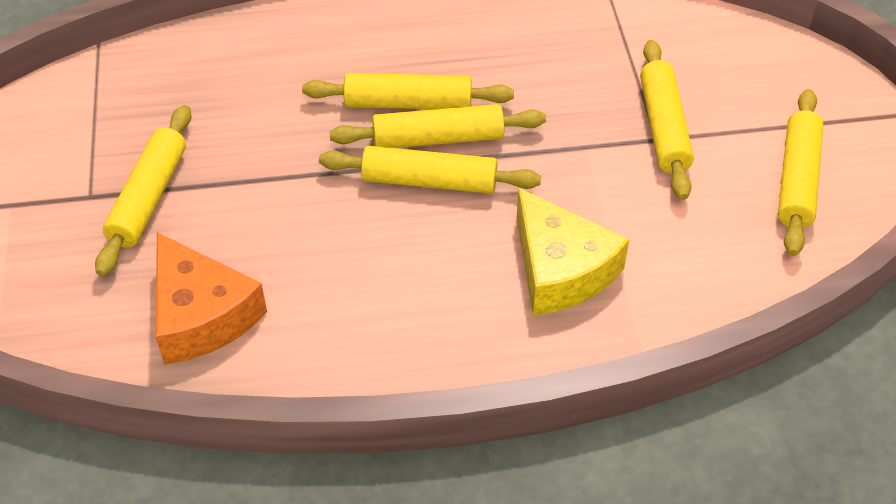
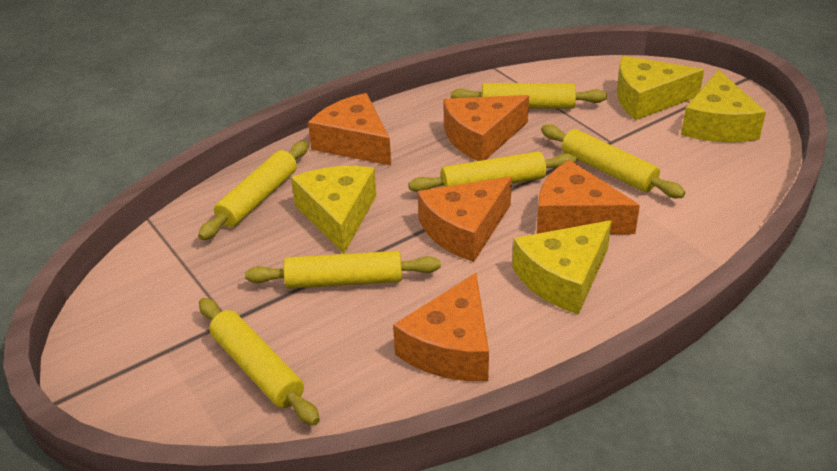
orange cheese: [155,232,267,365] = 1 -> [308,93,391,166] [393,273,489,381] [418,177,512,262] [443,95,529,161] [537,160,640,234] = 5
yellow cheese: [517,188,630,315] = 1 -> [291,166,376,254] [512,221,612,314] [617,56,704,120] [681,70,766,142] = 4

